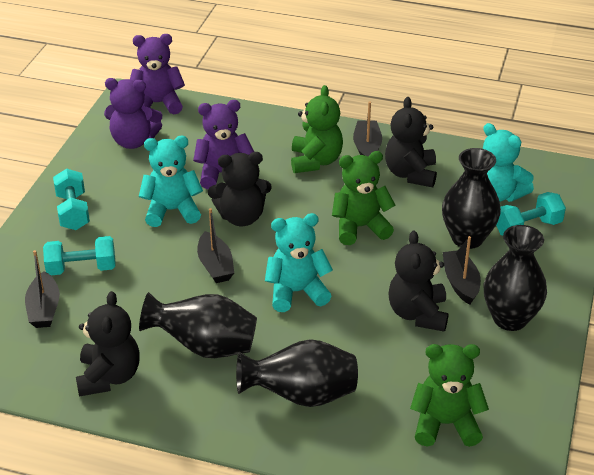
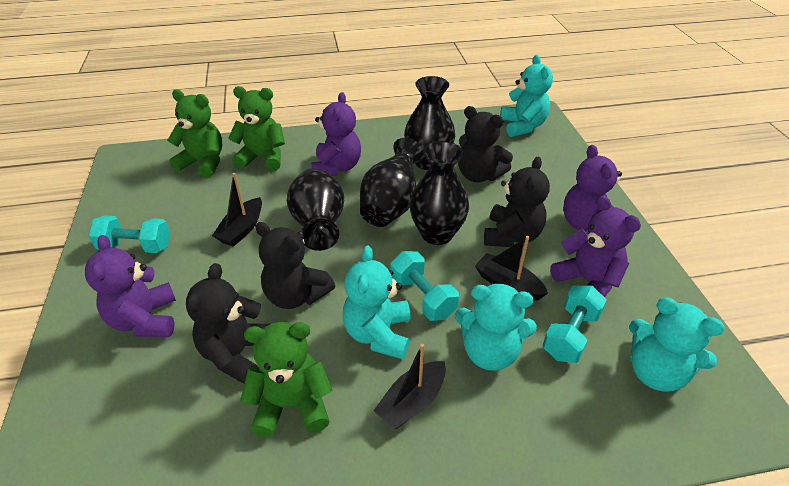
black boat: [25,250,60,328] [197,208,234,283] [353,102,382,157] [442,236,481,305] = 4 -> [212,173,262,247] [373,344,446,429] [475,236,548,301] = 3
purple teddy bear: [104,78,162,149] [130,34,185,115] [193,100,254,189] = 3 -> [85,235,176,337] [311,92,361,176] [550,196,641,297] [563,145,622,231] = 4
turquoise teddy bear: [139,136,203,227] [265,213,333,312] [483,123,534,202] = 3 -> [343,245,411,359] [455,283,537,371] [500,55,553,137] [629,297,725,392] = 4

